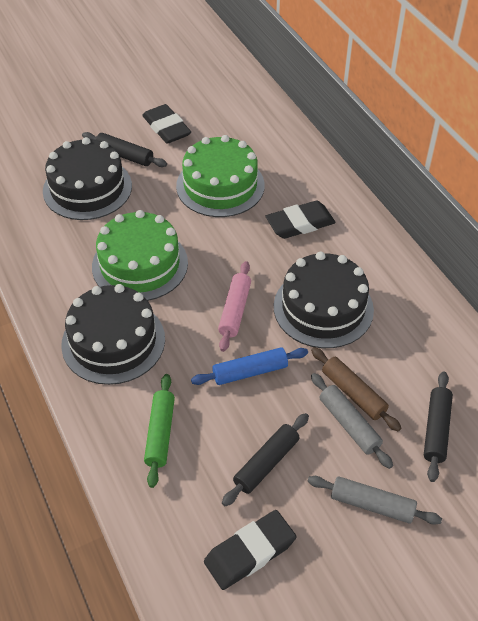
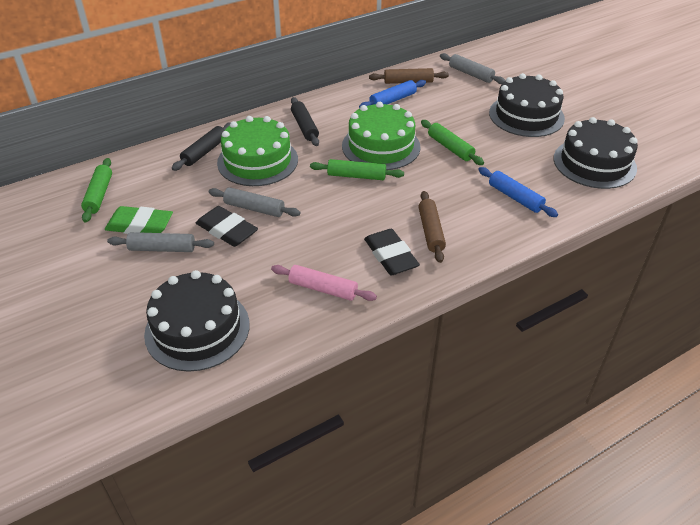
black eraser: [142,104,191,144] [204,510,296,590] [265,201,336,239] = 3 -> [196,206,258,247] [364,229,420,275] = 2
black rolling pin: [82,132,167,167] [222,413,309,506] [424,372,453,482] = 3 -> [172,122,231,171] [291,97,319,146] = 2
blue rolling pin: [191,347,308,385] = 1 -> [359,80,426,108] [478,167,558,217] = 2
brown rolling pin: [311,347,401,431] = 1 -> [369,68,449,84] [418,191,446,263] = 2
green eraser: none = 0 -> [105,206,173,234] = 1
green rolling pin: [144,374,175,488] = 1 -> [81,158,112,222] [310,159,404,180] [421,120,484,165] = 3
grey rolling pin: [308,476,442,525] [311,373,393,469] = 2 -> [107,232,214,252] [209,187,300,217] [440,53,505,84] = 3

